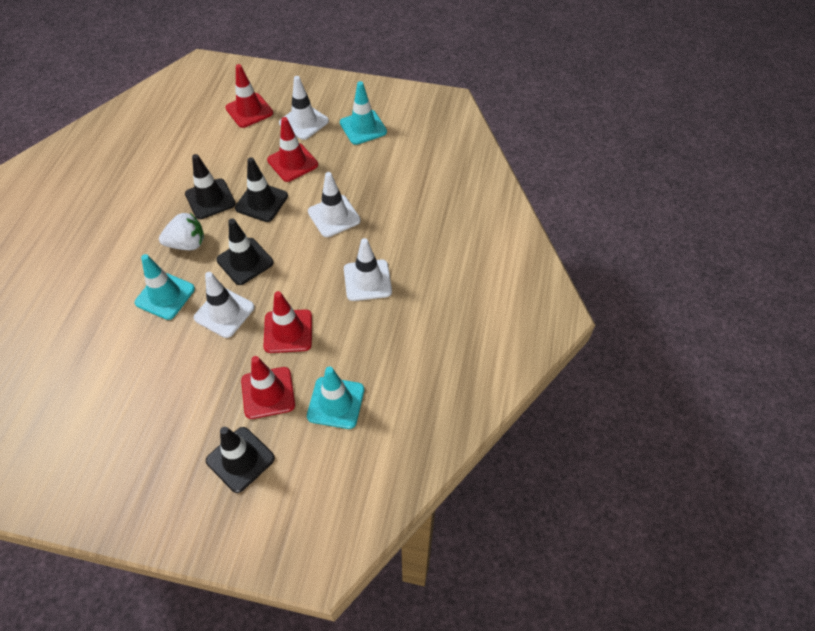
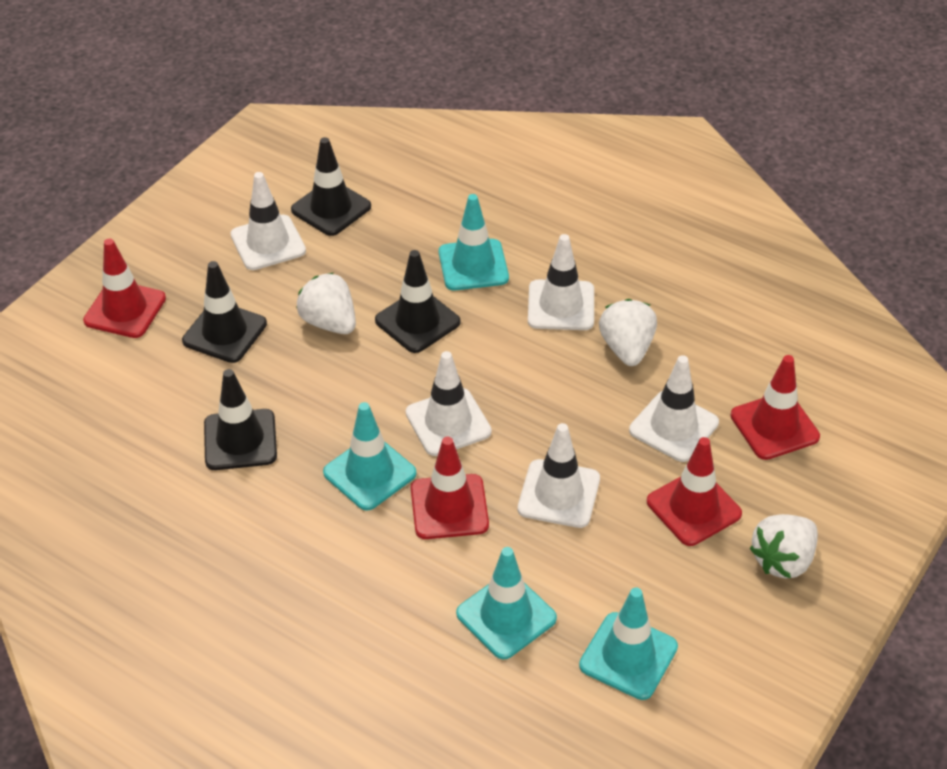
turquoise traffic cone: [135,254,195,320] [307,366,364,429] [340,81,387,145] = 3 -> [323,402,417,511] [439,194,509,290] [456,547,557,659] [579,588,678,700] = 4
white strawberry: [159,213,204,250] = 1 -> [296,273,356,334] [599,299,657,366] [750,514,818,579] = 3
white traffic cone: [194,272,255,338] [279,76,329,140] [308,172,361,237] [344,238,392,301] = 4 -> [231,172,306,270] [406,351,492,456] [518,423,600,528] [528,234,594,330] [629,355,719,462] = 5

